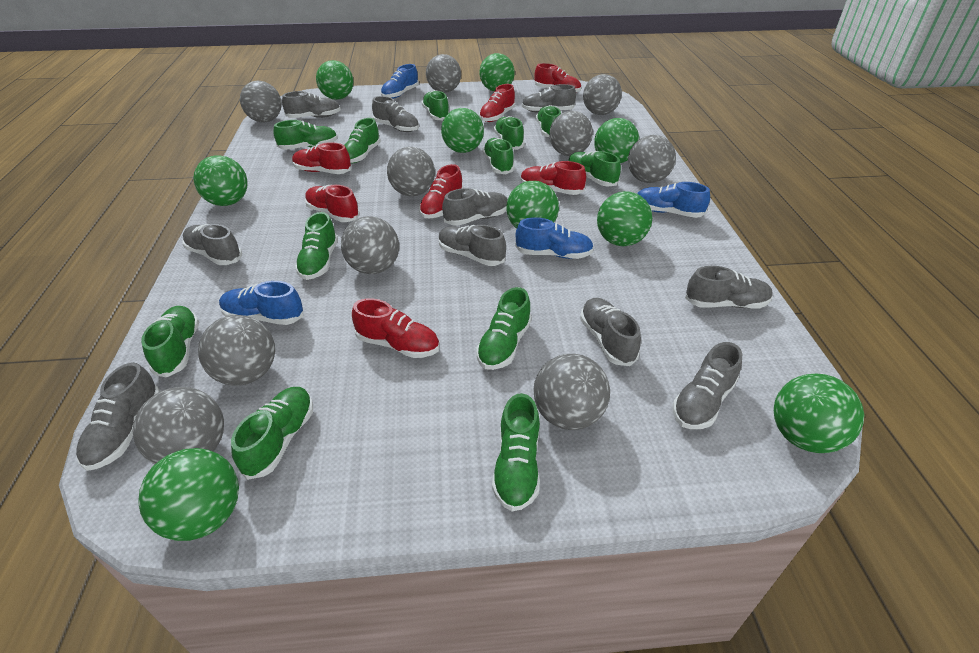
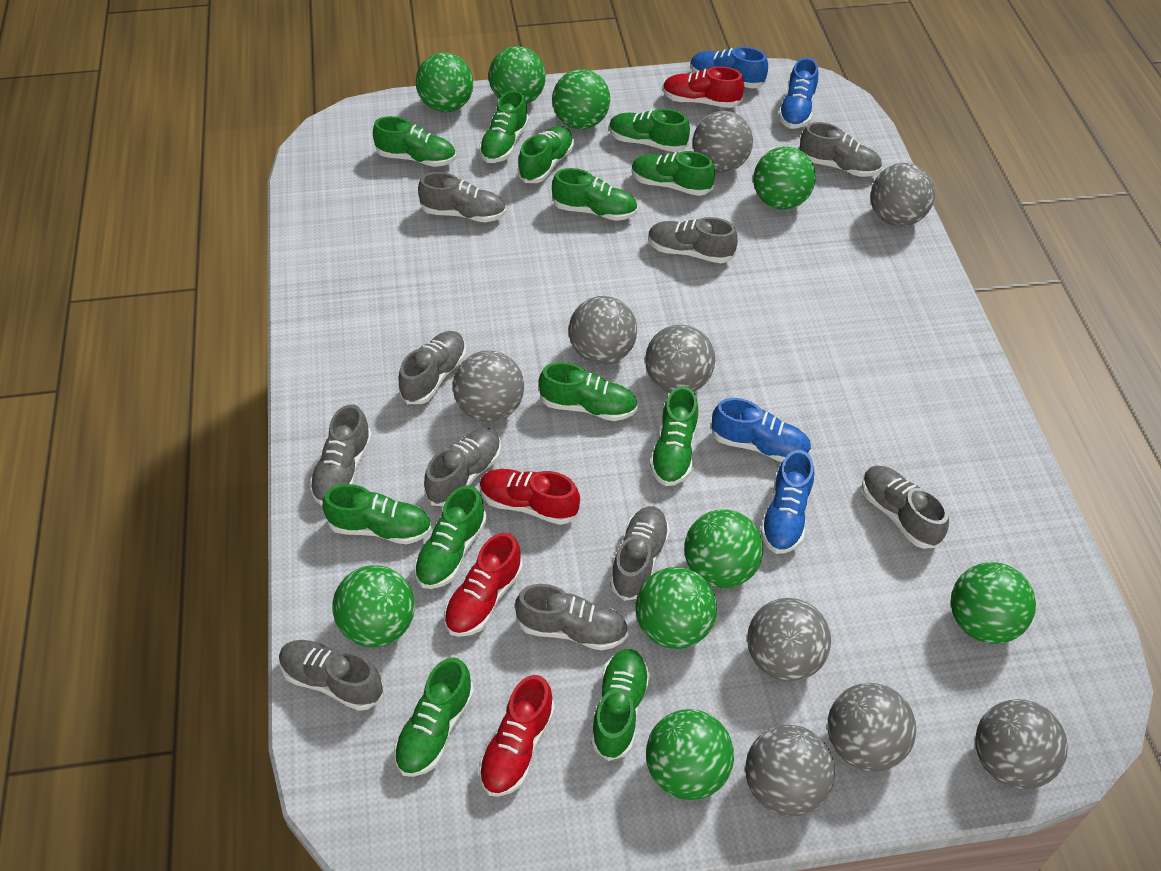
grey ball: [132,387,224,464] [198,315,275,386] [240,81,282,122] [341,216,399,274] [387,147,435,196] [426,54,461,93] [533,354,610,430] [549,111,593,156] [583,74,622,115] [628,135,676,183] = 10 -> [453,351,524,422] [569,296,637,365] [645,324,715,393] [693,111,753,173] [745,725,835,816] [747,598,831,682] [828,683,916,772] [871,163,935,226] [975,699,1068,789] = 9
red shoe: [292,142,351,174] [305,185,360,222] [352,298,440,358] [419,164,464,218] [479,84,516,122] [521,161,586,195] [535,63,581,92] = 7 -> [444,532,523,637] [479,675,555,797] [480,469,580,525] [663,66,744,108] = 4

